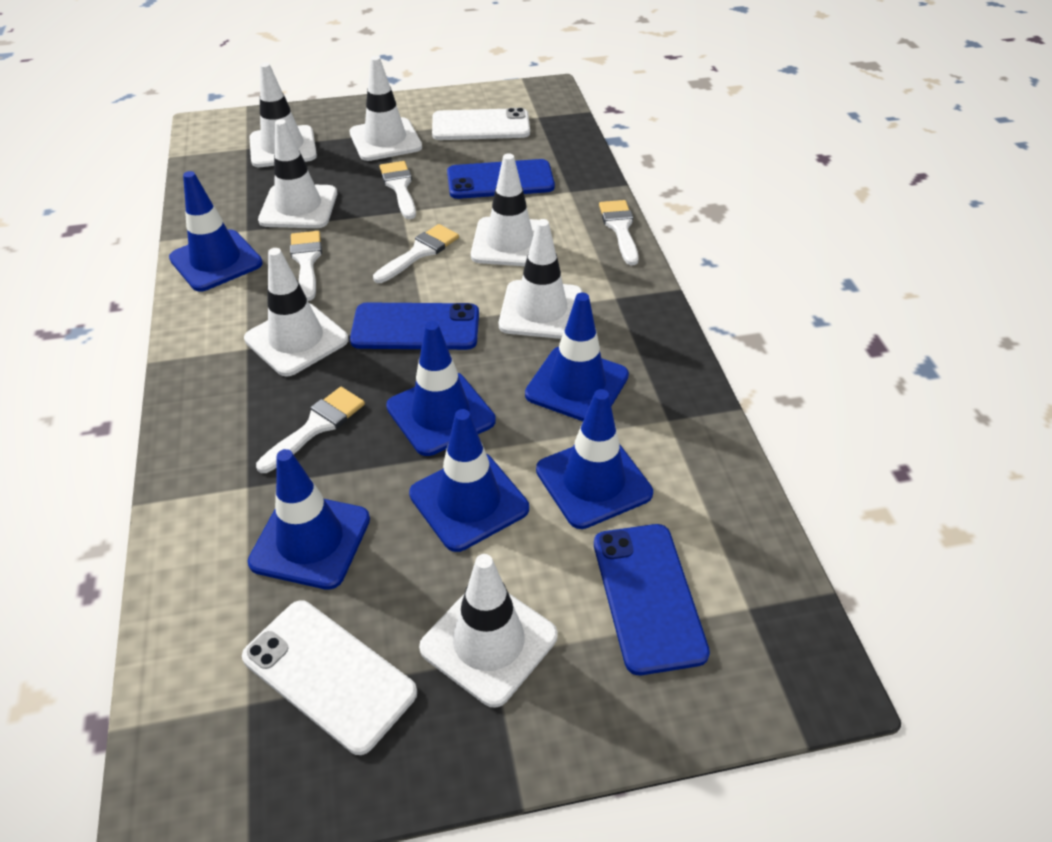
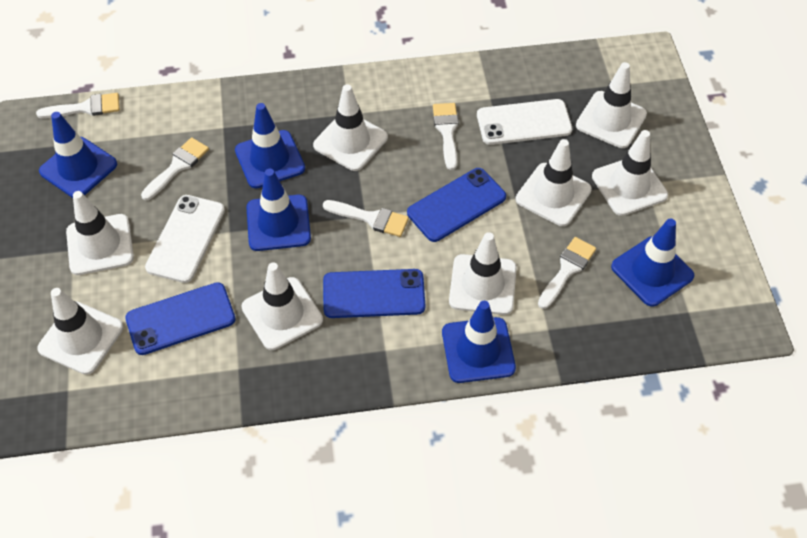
blue traffic cone: [169,171,263,292] [248,449,370,590] [386,321,496,456] [409,409,529,552] [525,293,629,421] [536,389,653,529] = 6 -> [39,112,117,198] [235,103,305,188] [247,168,311,251] [442,301,516,383] [611,219,694,307] = 5
white traffic cone: [244,248,349,377] [249,62,317,167] [258,119,337,228] [349,56,422,161] [419,554,558,708] [471,153,538,266] [499,219,583,339] = 7 -> [37,288,123,375] [66,191,134,275] [241,262,323,350] [313,84,388,171] [449,232,517,315] [516,139,592,226] [576,62,647,148] [592,130,668,216] = 8

